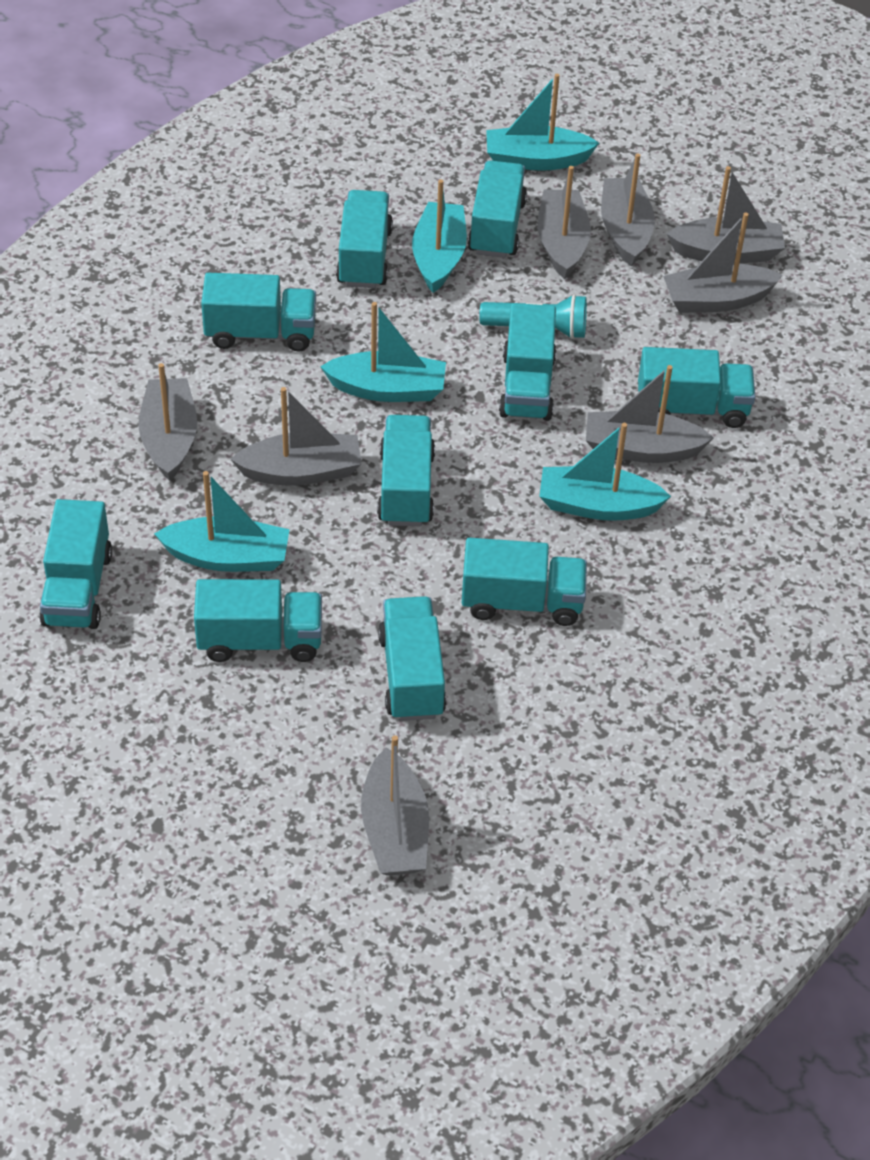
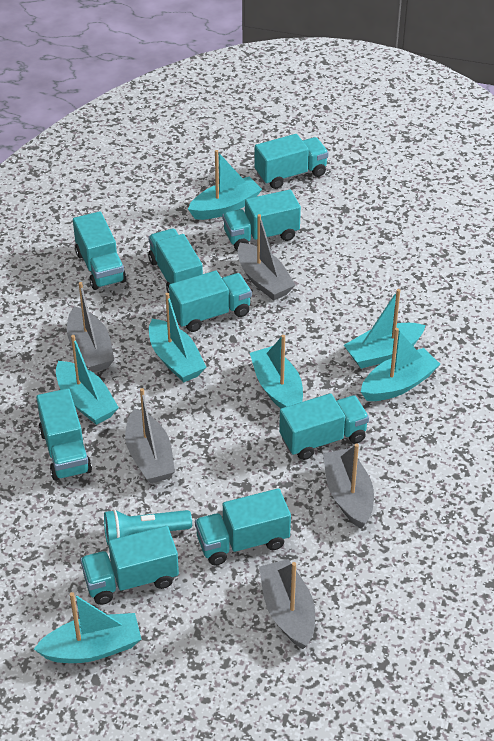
grey boat: [138,363,197,481] [230,387,361,486] [361,735,429,876] [537,166,591,279] [586,365,714,463] [601,153,655,266] [663,212,783,313] [667,166,785,264] = 8 -> [67,282,114,372] [125,388,175,483] [238,214,296,301] [259,559,315,649] [323,444,374,529] = 5
turquoise boat: [154,471,290,572] [320,302,446,402] [412,179,467,293] [486,74,599,171] [539,423,671,521] = 5 -> [34,592,141,663] [56,335,119,425] [149,293,206,383] [188,150,262,220] [250,335,303,409] [344,289,426,369] [361,328,440,401] = 7
turquoise truck: [39,499,112,629] [194,579,322,662] [201,273,316,352] [336,190,393,288] [377,415,435,526] [378,596,447,721] [462,538,587,626] [468,160,527,258] [499,303,556,421] [638,347,755,428] = 10 -> [36,388,92,481] [73,211,126,290] [80,526,179,605] [148,229,203,293] [169,271,252,332] [195,488,291,566] [223,190,301,251] [255,134,329,189] [279,393,369,460] = 9

